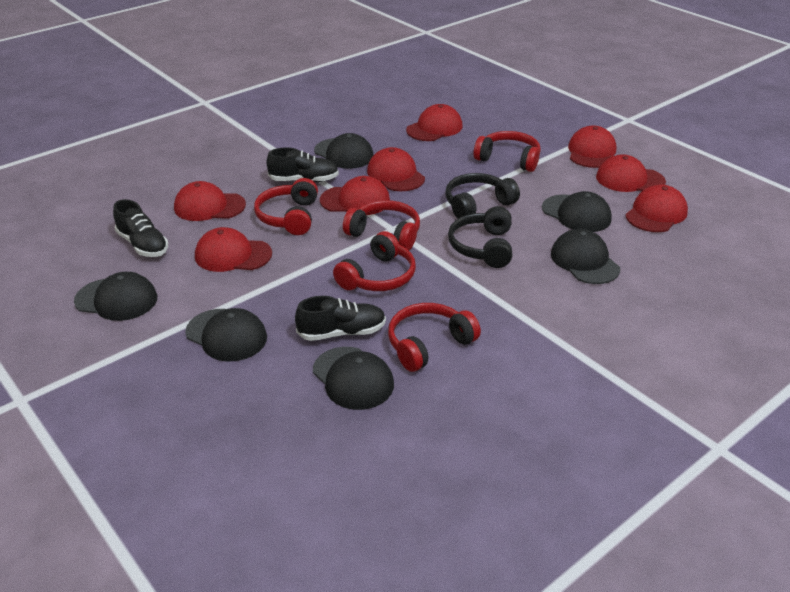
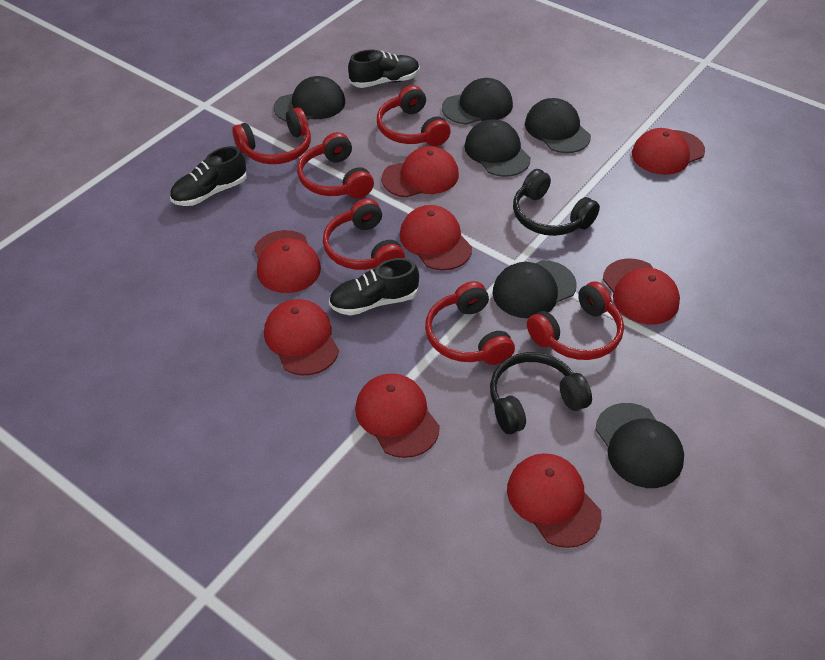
red headphones: [254,178,318,235] [333,231,416,291] [343,200,420,250] [388,303,481,372] [474,131,541,172] = 5 -> [232,107,311,164] [297,132,374,198] [323,198,405,270] [377,85,451,146] [425,281,515,365] [527,281,624,360] = 6

